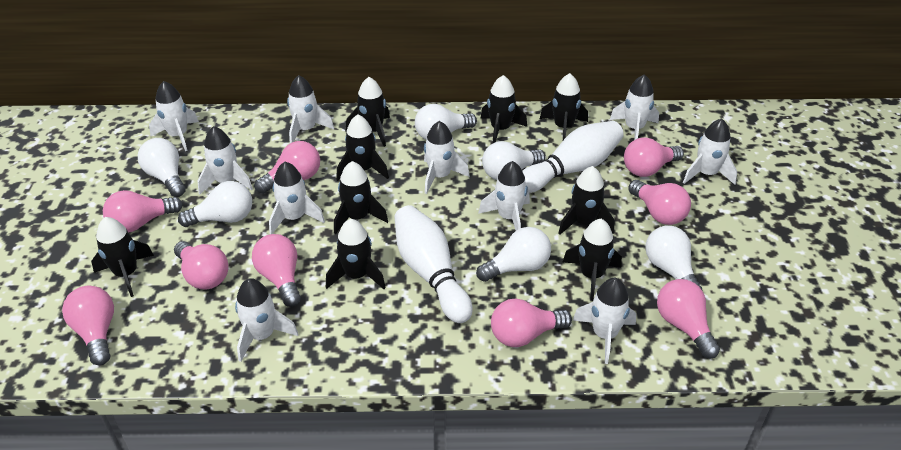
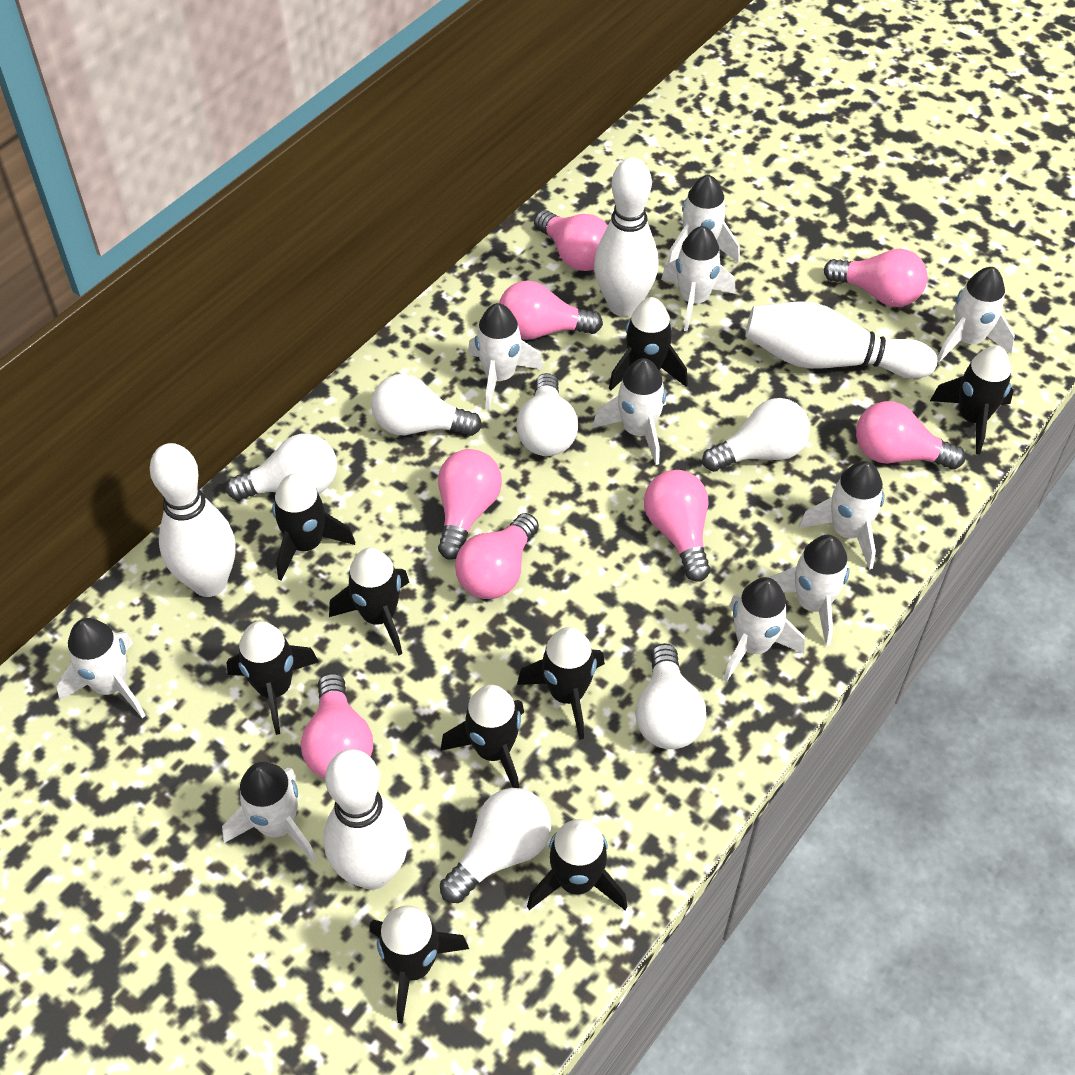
pink light bulb: [62,286,114,366] [103,190,183,232] [174,241,229,289] [252,234,301,307] [255,141,320,194] [491,299,572,347] [624,137,684,177] [628,180,691,225] [657,279,720,359] = 9 -> [301,673,373,779] [438,449,502,560] [455,513,539,599] [499,281,603,340] [534,210,608,271] [644,470,711,582] [824,248,928,307] [856,401,965,469] = 8
white bowling pin: [394,205,473,323] [522,121,624,193] = 2 -> [150,443,236,597] [323,749,409,890] [594,158,659,317] [745,301,937,379] = 4

